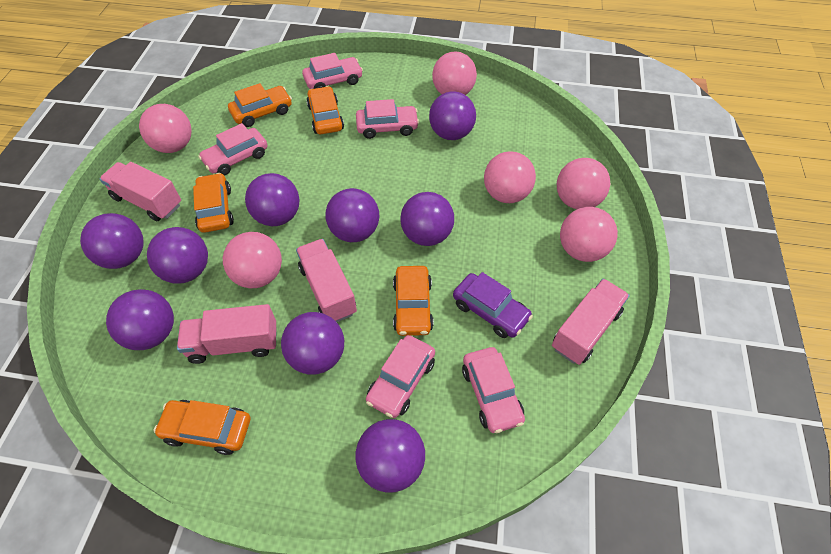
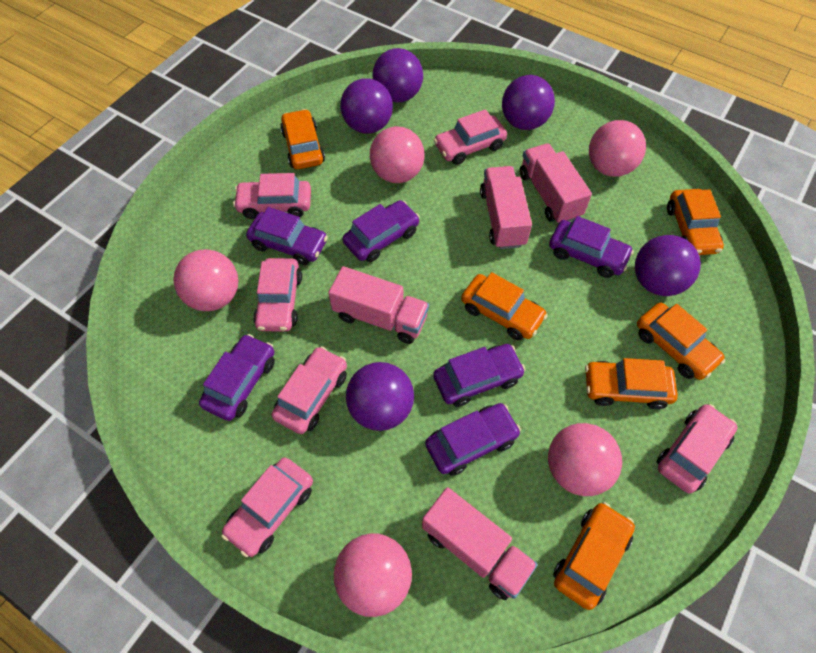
orange car: [154,400,250,455] [193,173,234,233] [228,83,292,127] [307,86,344,134] [393,266,434,336] = 5 -> [280,109,325,169] [461,272,548,340] [553,502,635,610] [585,358,678,409] [637,302,725,380] [667,189,724,255] = 6
pink ball: [139,104,192,153] [223,232,282,288] [432,52,477,95] [484,151,536,203] [557,158,610,209] [560,207,618,262] = 6 -> [173,249,238,311] [334,533,412,617] [370,126,425,183] [548,423,622,496] [589,120,646,177] = 5
pink car: [198,123,268,176] [302,53,363,89] [356,99,419,139] [366,335,435,418] [462,347,525,433] = 5 -> [221,457,313,557] [233,173,311,219] [253,258,302,332] [272,346,347,434] [434,109,507,165] [657,404,738,493] = 6
purple ball: [80,213,143,269] [106,289,174,350] [147,227,208,284] [245,173,299,226] [281,312,344,375] [326,188,379,242] [355,419,425,493] [400,192,454,246] [429,91,476,140] = 9 -> [340,78,393,134] [346,362,414,431] [373,48,423,103] [502,75,555,130] [635,235,701,296] = 5
purple car: [453,272,533,338] = 1 -> [199,334,275,421] [246,207,328,265] [342,200,420,262] [425,403,521,476] [433,344,526,407] [549,216,634,278] = 6

